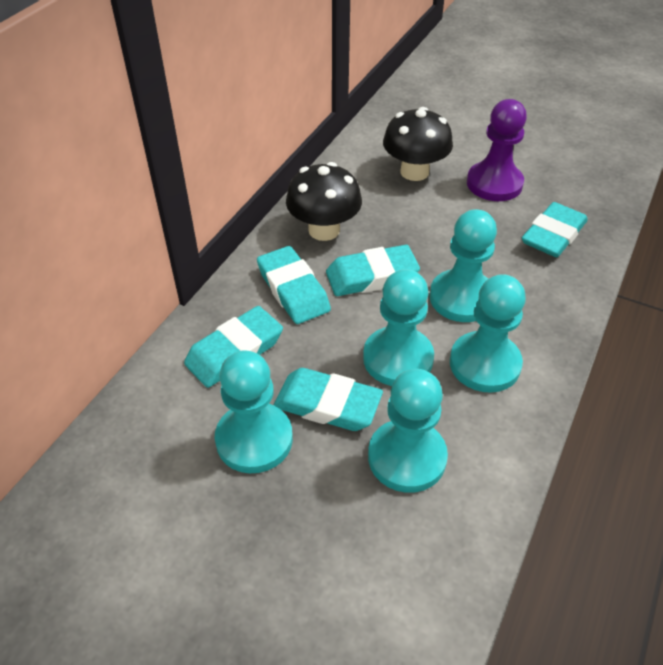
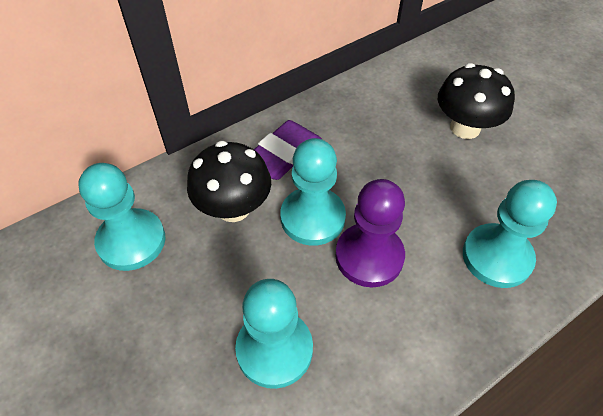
purple eraser: none = 0 -> [254,120,322,180] = 1
turquoise eraser: [184,306,283,388] [257,246,331,324] [274,368,383,431] [326,245,420,296] [522,202,587,257] = 5 -> none = 0
turquoise pawn: [215,350,293,473] [363,269,434,386] [368,369,448,493] [430,209,497,322] [450,274,526,393] = 5 -> [78,163,165,271] [235,279,313,389] [280,138,346,246] [463,180,557,288] = 4

